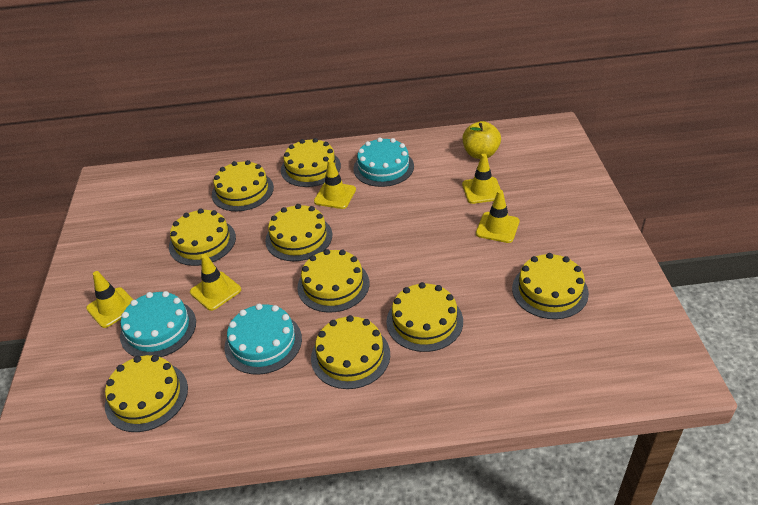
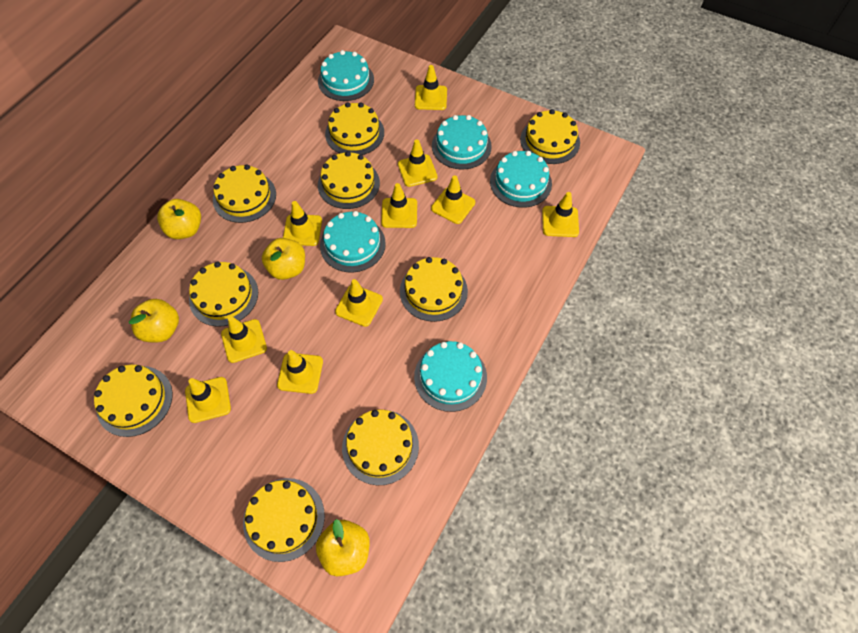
turquoise cake: [120,291,196,357] [224,304,302,375] [353,137,414,187] = 3 -> [318,50,374,101] [320,211,386,273] [414,341,487,412] [432,115,492,170] [490,151,552,208] = 5
yellow apple: [462,121,501,159] = 1 -> [129,299,179,342] [157,199,201,239] [262,238,305,280] [316,519,370,576] = 4
yellow traffic cone: [86,271,133,328] [190,254,241,311] [314,159,356,209] [462,154,501,204] [476,190,520,243] = 5 -> [185,377,231,423] [221,316,267,363] [277,350,323,394] [283,201,322,246] [335,279,383,327] [381,183,417,228] [398,139,438,187] [415,65,447,110] [431,175,475,224] [542,192,579,237] = 10

